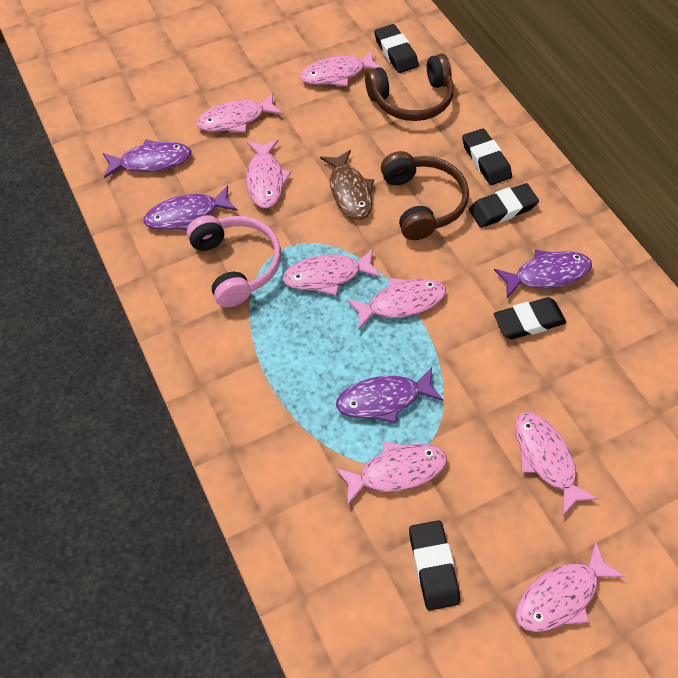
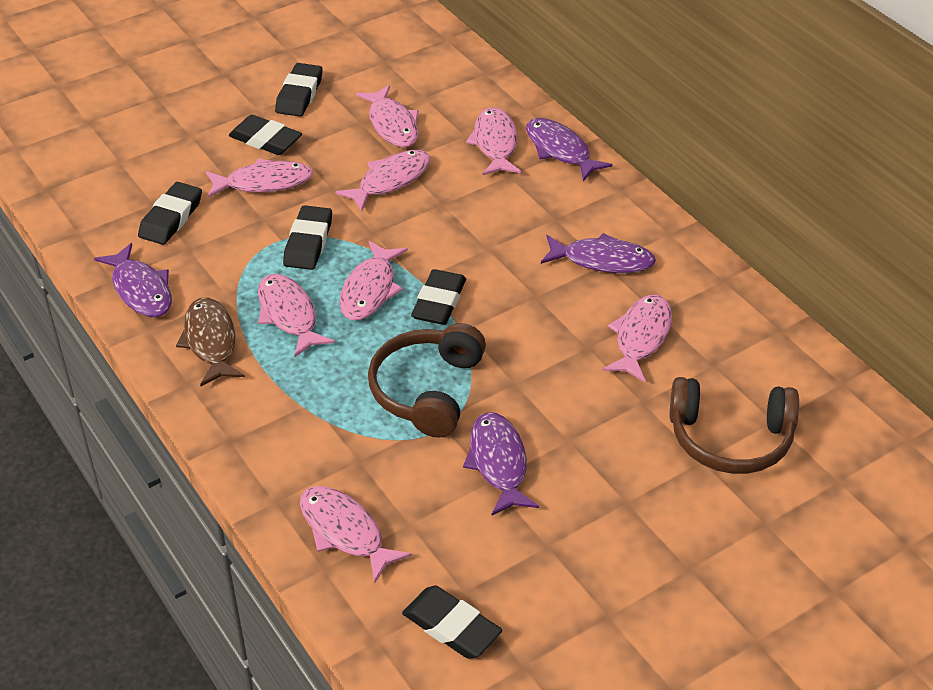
black eraser: [374,24,419,73] [409,520,460,611] [462,128,512,185] [469,183,539,228] [494,297,567,339] = 5 -> [138,182,202,245] [229,115,302,155] [275,63,323,117] [283,205,332,270] [402,586,502,659] [411,269,466,325] = 6
pink headphones: [187,215,281,308] = 1 -> none = 0

